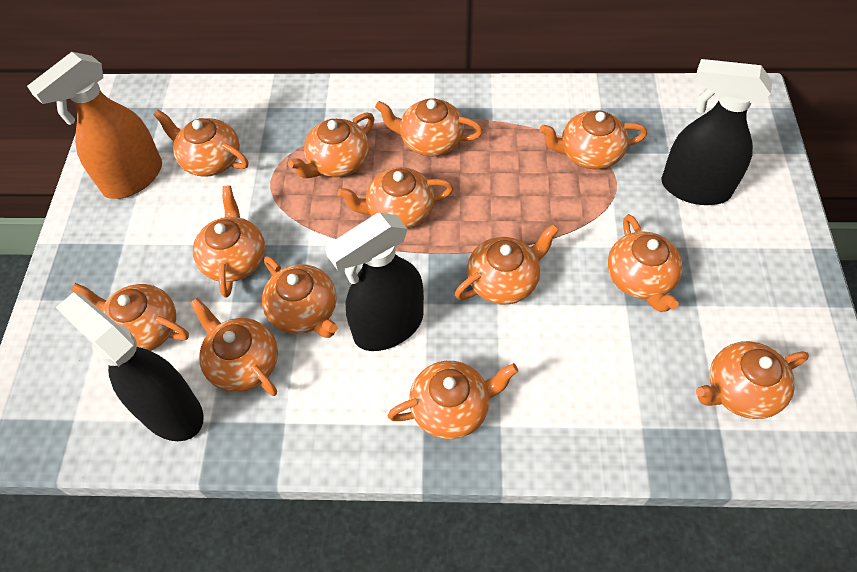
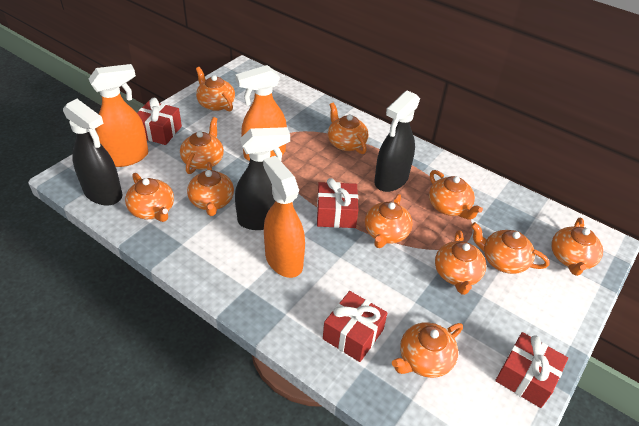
orange spray bottle: [27,52,162,199] = 1 -> [89,64,149,167] [235,65,287,161] [263,156,305,278] = 3
orange teapot: [71,283,189,351] [154,110,248,177] [190,298,278,396] [193,186,265,298] [262,256,337,338] [288,113,374,178] [338,167,454,229] [375,98,483,156] [388,361,518,439] [455,224,559,304] [540,110,647,169] [607,214,683,312] [696,341,809,419] = 13 -> [125,173,174,222] [180,117,224,174] [187,162,234,216] [196,67,235,111] [328,103,368,154] [365,194,413,248] [392,322,463,378] [429,170,483,220] [435,230,486,295] [471,222,549,274] [551,217,603,276] = 11
red gift: none = 0 -> [137,98,182,145] [317,178,358,228] [323,291,387,362] [495,332,568,408] = 4

